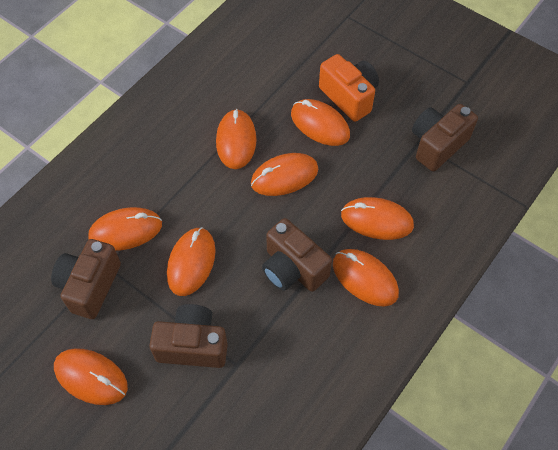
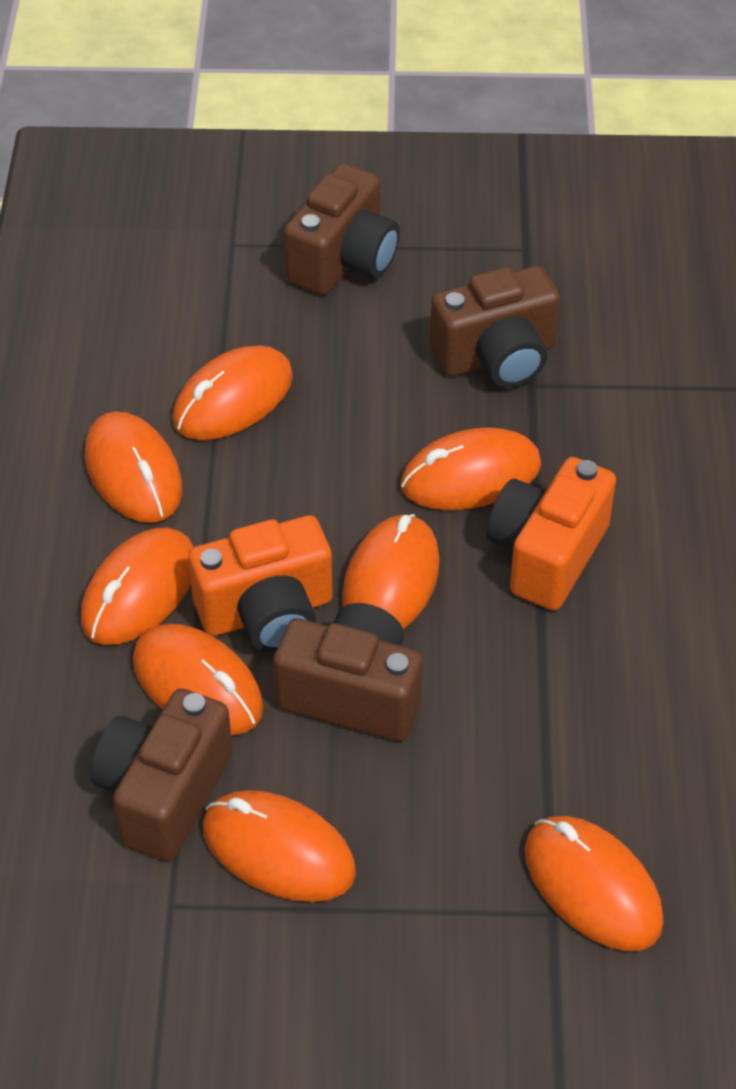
orange camera: [319,54,379,122] = 1 -> [188,515,333,652] [487,457,616,610] = 2

